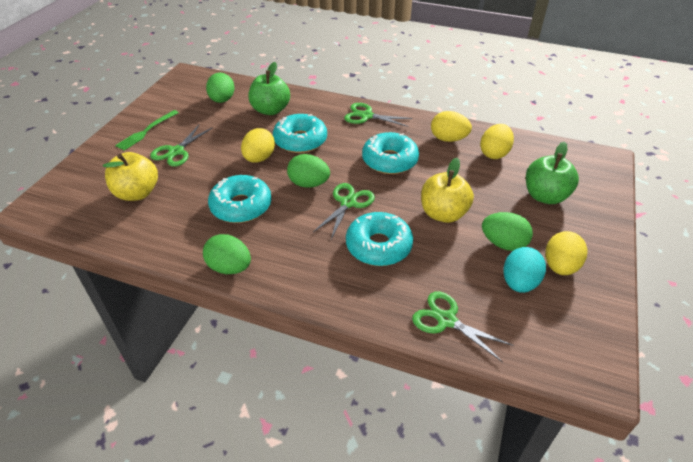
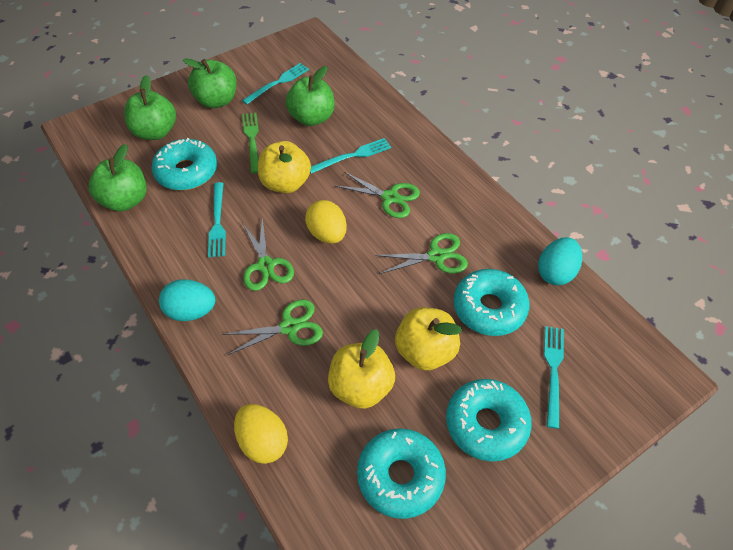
green apple: [249,62,290,115] [526,142,579,204] = 2 -> [89,144,147,211] [124,75,176,140] [183,58,237,108] [286,66,334,126] = 4
green egg: [203,234,251,274] [206,73,235,103] [287,154,330,188] [482,212,533,251] = 4 -> none = 0
turquoise egg: [503,247,546,293] = 1 -> [159,280,216,321] [538,237,582,285] = 2
turquoise fork: none = 0 -> [208,182,226,257] [242,63,309,104] [310,138,391,174] [544,326,564,429] = 4
yellow apple: [103,152,158,201] [421,158,474,223] = 2 -> [258,141,311,193] [328,329,395,409] [395,307,462,371] = 3
yellow egg: [241,128,275,163] [431,111,472,142] [480,124,514,159] [545,231,588,275] = 4 -> [234,404,288,464] [305,200,347,244] = 2

